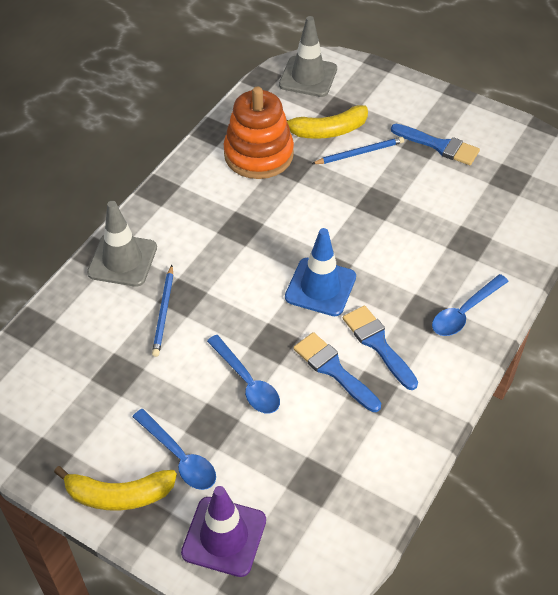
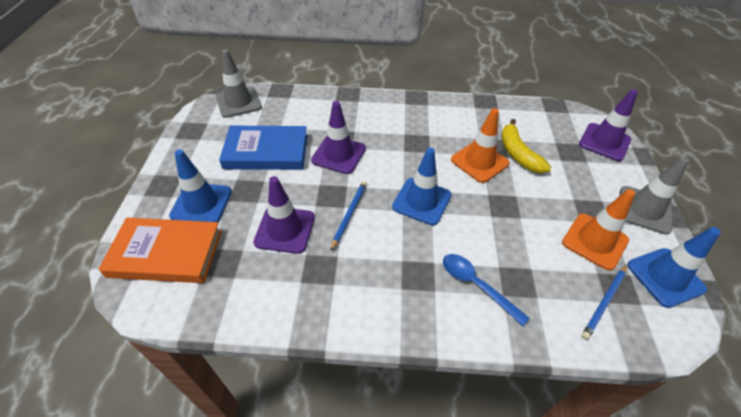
blue book: none = 0 -> [219,126,308,170] = 1
blue brush: [293,332,381,412] [343,305,418,390] [391,124,480,165] = 3 -> none = 0
blue spoon: [132,409,216,490] [207,335,280,413] [432,274,509,336] = 3 -> [443,254,530,326] = 1
blue traffic cone: [285,228,356,316] = 1 -> [169,150,232,222] [392,148,451,225] [627,227,721,308] = 3
orange book: none = 0 -> [99,218,222,283] = 1
orange stacking toy: [223,86,294,179] = 1 -> none = 0
orange traffic cone: none = 0 -> [451,108,510,183] [562,189,635,271] = 2
purple traffic cone: [181,486,266,577] = 1 -> [253,176,315,254] [311,101,366,174] [579,89,638,161] = 3
yellow banana: [54,466,177,511] [287,105,368,139] = 2 -> [501,119,551,173] = 1

